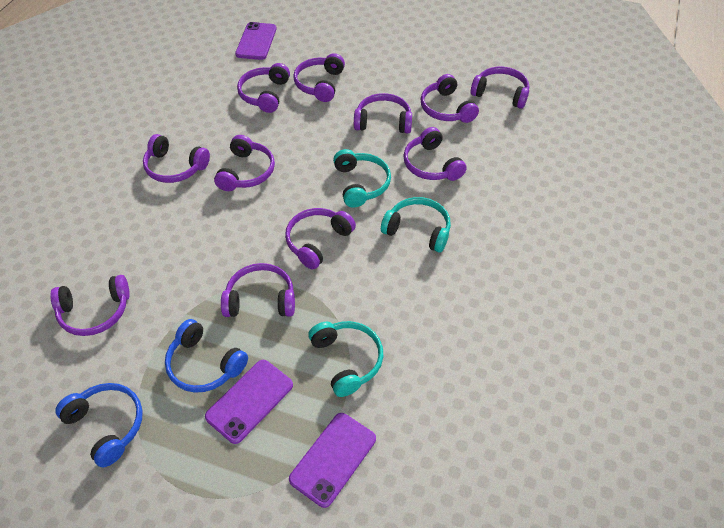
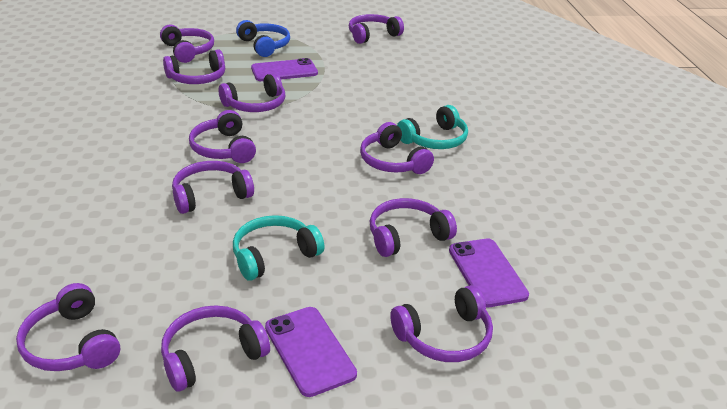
blue headphones: [55,383,143,467] [165,319,248,393] = 2 -> [236,20,290,57] = 1
turquoise headphones: [308,321,383,397] [333,149,391,208] [381,197,451,253] = 3 -> [233,215,324,281] [397,105,468,149] = 2

